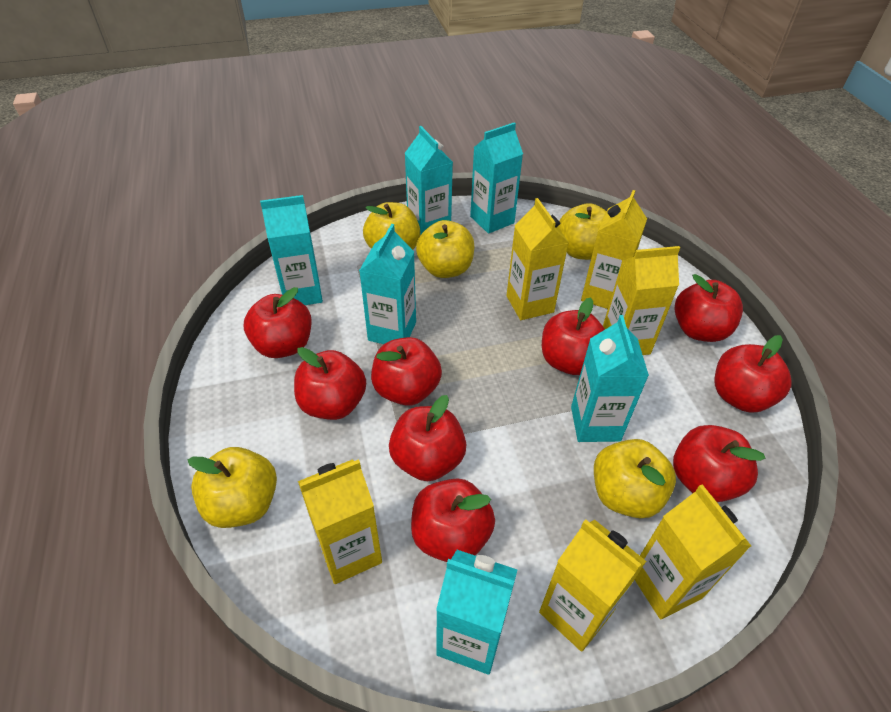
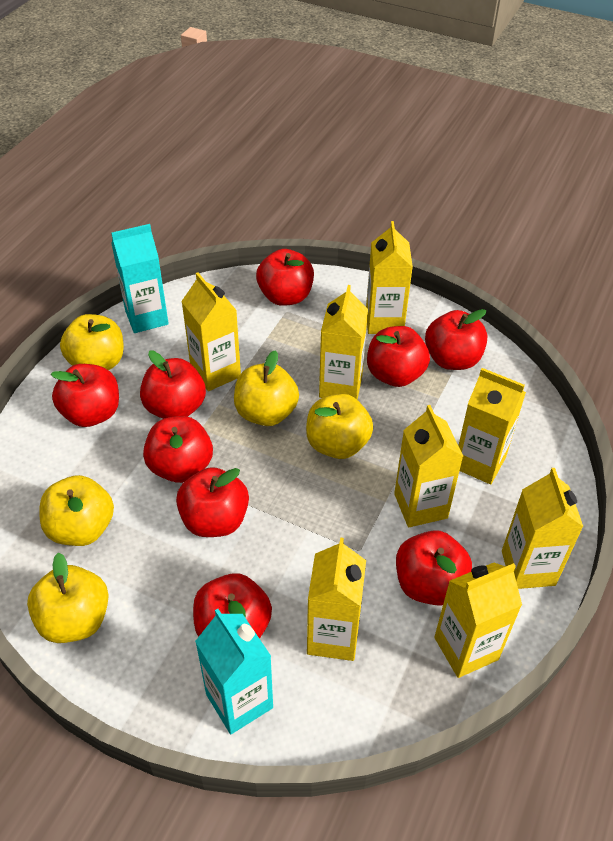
turquoise carton: [260,195,323,305] [359,224,416,344] [405,126,453,235] [436,550,517,675] [470,122,523,234] [571,315,649,442] = 6 -> [111,224,169,333] [195,609,273,734] = 2
yellow carton: [298,459,382,584] [506,198,569,320] [539,519,646,652] [581,190,647,309] [603,246,680,355] [635,484,751,619] = 6 -> [181,273,241,391] [307,538,366,661] [319,285,368,400] [366,221,413,334] [394,405,463,527] [434,563,522,678] [458,368,526,484] [502,468,583,589] = 8

